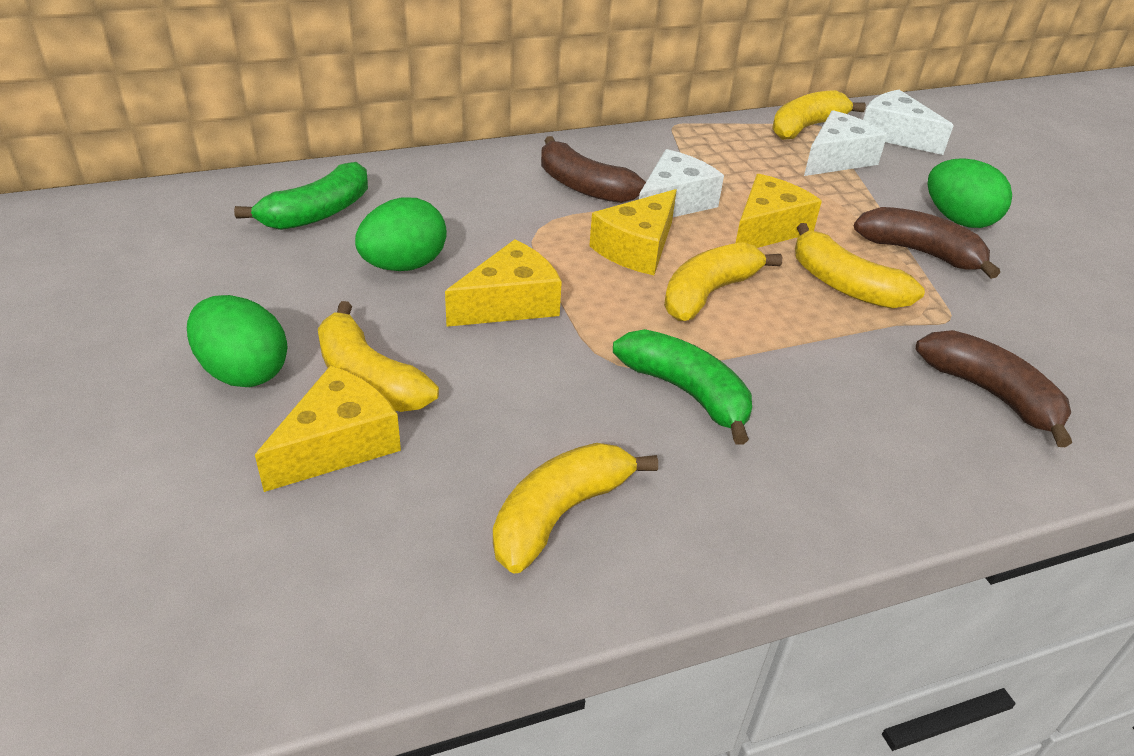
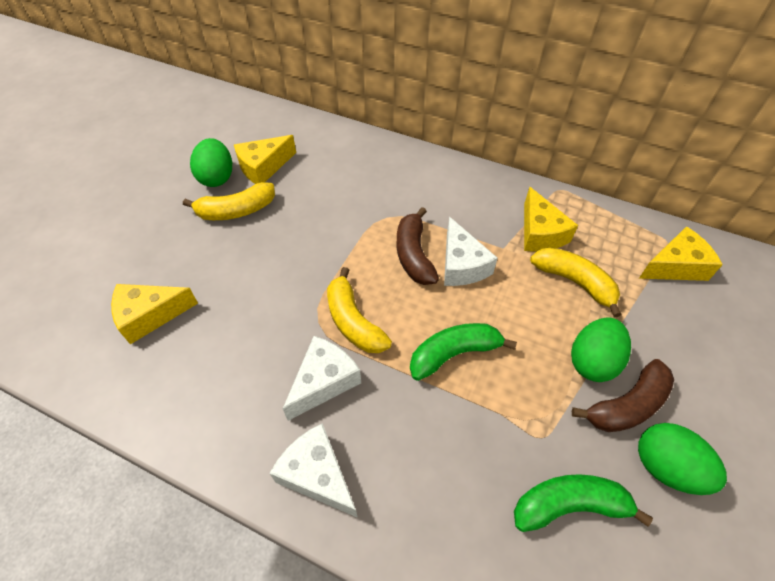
brown banana: [541,136,646,203] [854,207,1000,279] [916,330,1072,447] = 3 -> [397,207,439,285] [572,359,674,432] = 2
yellow banana: [318,301,439,412] [493,443,658,574] [664,242,782,321] [772,90,866,140] [795,223,925,309] = 5 -> [183,182,275,220] [327,267,392,353] [530,247,622,318] = 3

